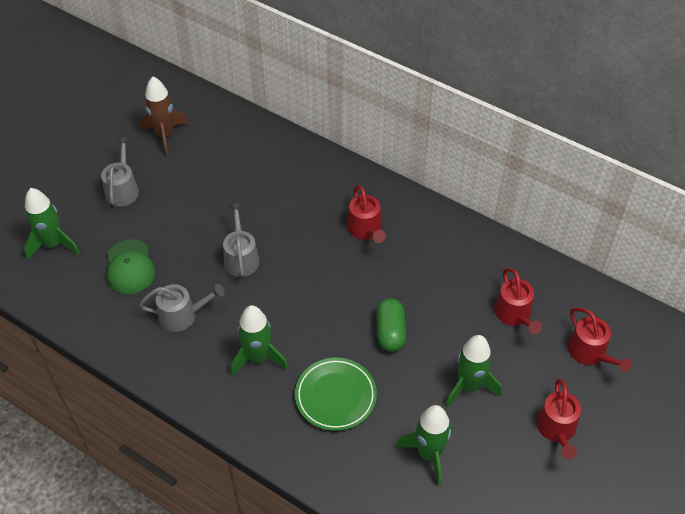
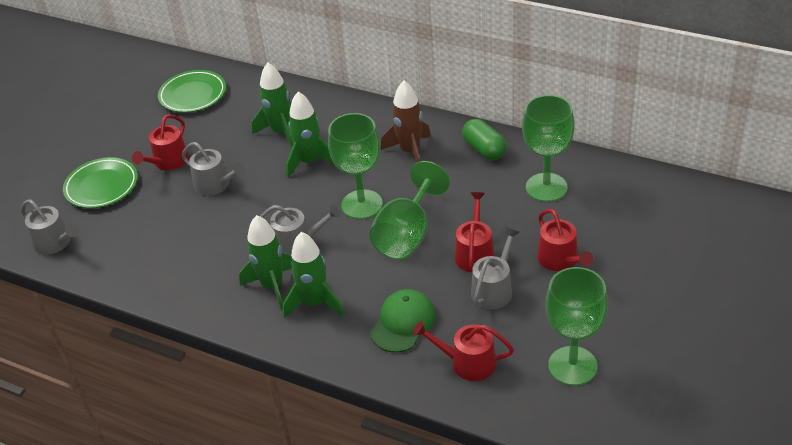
green goblet: none = 0 -> [328,113,383,219] [369,161,450,260] [522,95,575,202] [545,267,608,386] = 4
green plate: [295,358,377,431] = 1 -> [63,157,138,208] [158,70,226,113] = 2
grey watering can: [101,137,139,207] [139,284,225,332] [223,203,260,277] = 3 -> [21,199,79,255] [182,142,246,196] [260,205,341,255] [471,227,519,310] = 4

